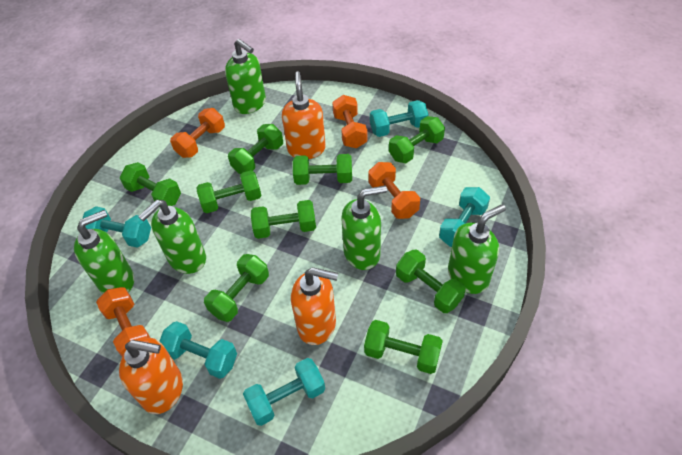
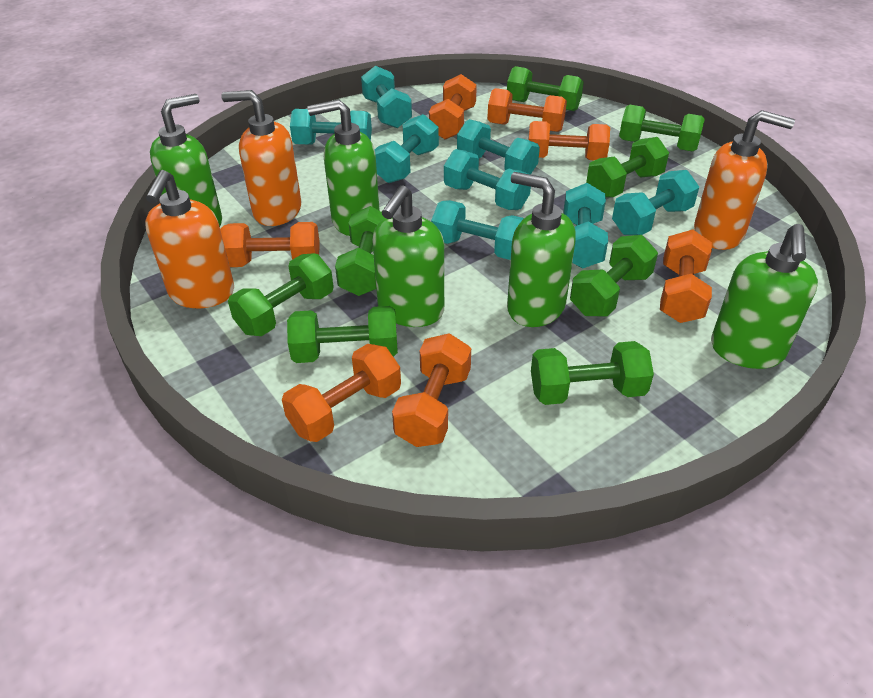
green dumbbell: [120,162,181,206] [196,170,261,213] [204,254,269,322] [228,124,283,174] [251,200,316,239] [293,154,352,185] [364,320,443,374] [389,116,445,163] [396,250,466,313] = 9 -> [228,253,334,336] [287,306,398,363] [335,206,385,296] [507,66,584,111] [531,341,654,405] [570,235,658,316] [586,137,669,198] [619,105,705,152] = 8
orange dumbbell: [96,287,150,357] [170,108,225,158] [332,95,368,148] [368,162,420,219] = 4 -> [220,222,320,267] [282,344,401,442] [392,333,471,447] [429,74,477,140] [487,88,567,132] [528,121,610,160] [660,230,712,323] = 7
turquoise dumbbell: [83,206,151,248] [159,321,237,379] [243,358,325,426] [370,100,429,137] [439,187,490,247] = 5 -> [290,109,372,145] [361,66,412,128] [375,114,439,183] [431,200,524,260] [444,149,531,210] [457,119,540,175] [564,183,608,269] [612,170,699,235] = 8

